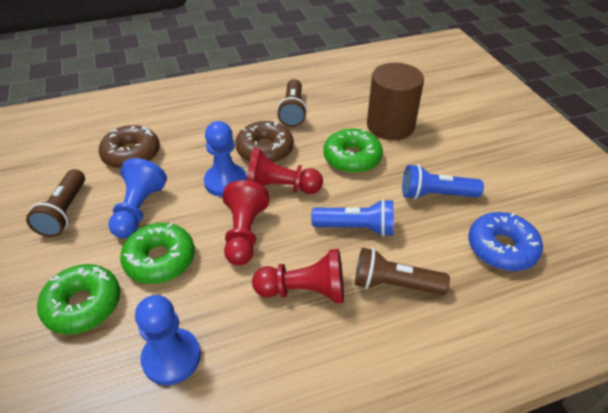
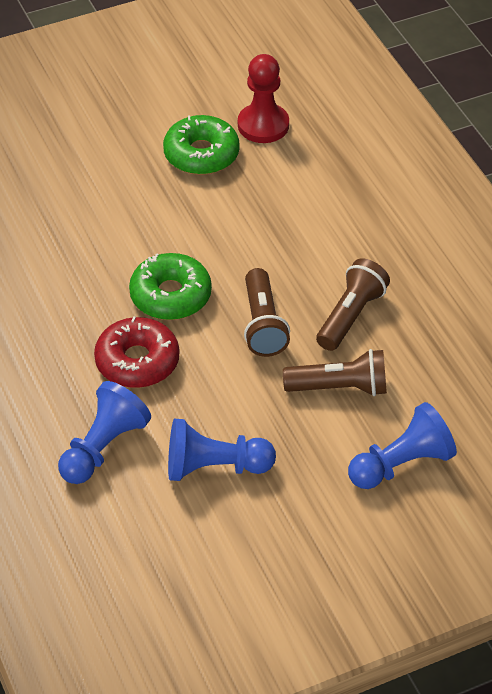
blue donut: [468,212,543,271] = 1 -> none = 0
blue flashlight: [311,199,394,237] [402,164,484,200] = 2 -> none = 0
brown cylinder: [367,63,424,140] = 1 -> none = 0
brown donut: [99,125,160,169] [235,121,294,163] = 2 -> none = 0
green donut: [37,264,120,334] [120,223,195,284] [323,128,383,173] = 3 -> [129,253,212,320] [163,115,240,175] = 2
red donut: none = 0 -> [94,316,179,388] = 1
red pawn: [223,180,270,266] [246,148,323,194] [252,249,344,303] = 3 -> [238,54,289,143] = 1

